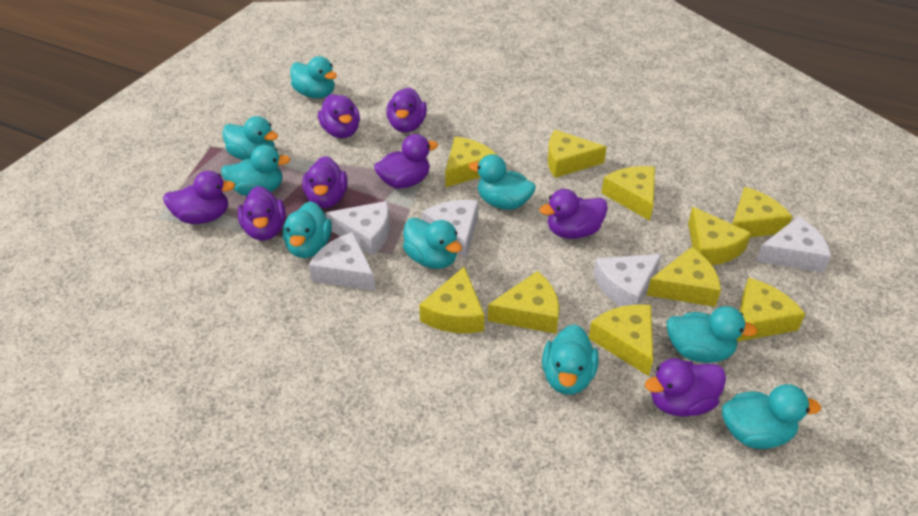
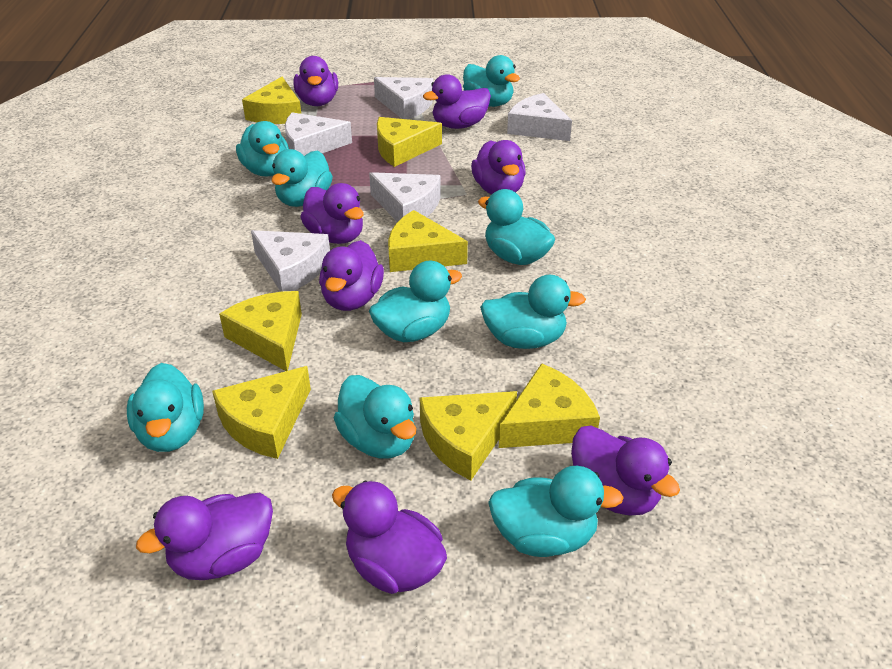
yellow cheese: [419,267,485,333] [445,137,497,187] [488,271,559,334] [548,130,607,178] [589,304,653,376] [601,166,655,221] [647,247,721,307] [688,207,751,265] [732,187,792,237] [737,278,805,342] = 10 -> [212,366,311,459] [219,291,302,371] [242,77,301,124] [377,117,442,167] [388,210,468,272] [420,391,517,480] [499,363,600,448] = 7

